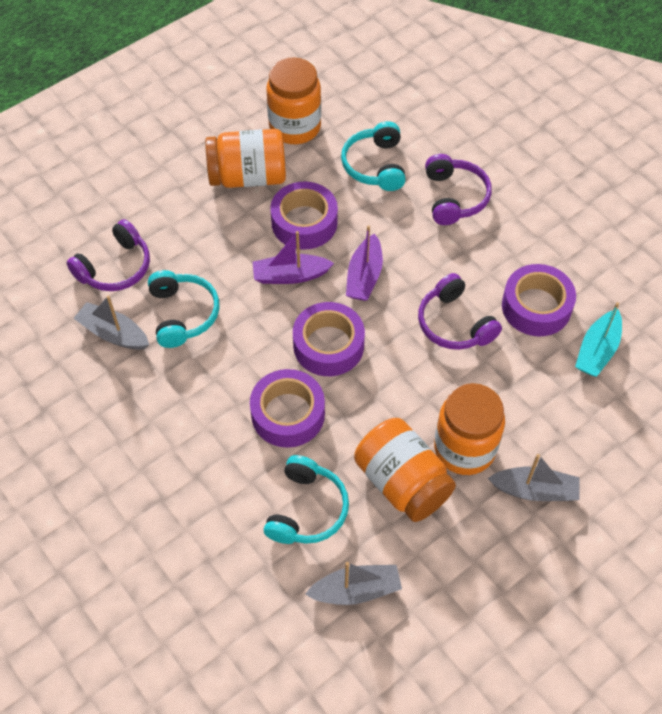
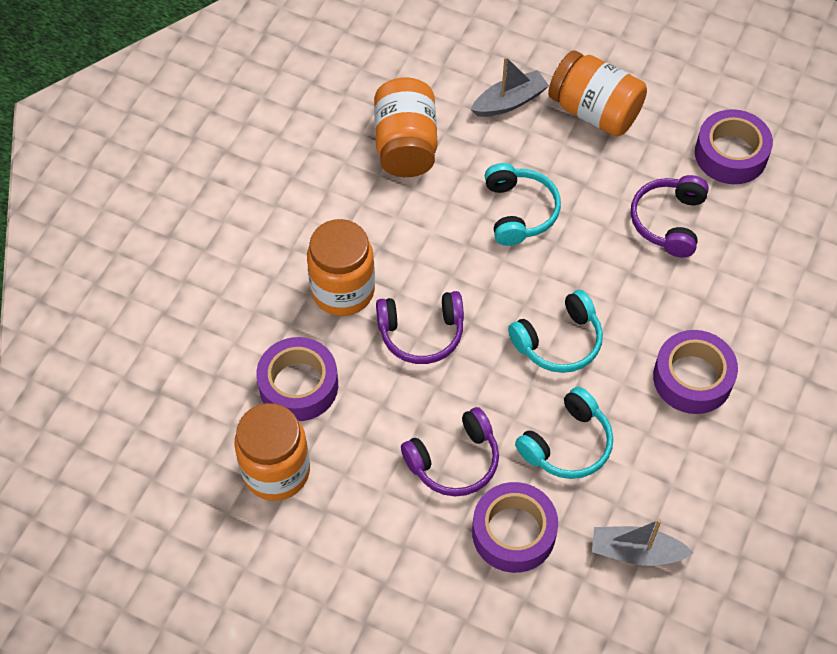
grey boat: [73,296,149,350] [305,562,402,605] [488,454,580,501] = 3 -> [471,56,549,117] [592,519,693,566] = 2
purple boat: [253,231,334,284] [346,225,383,301] = 2 -> none = 0
turquoise boat: [575,302,622,377] = 1 -> none = 0

